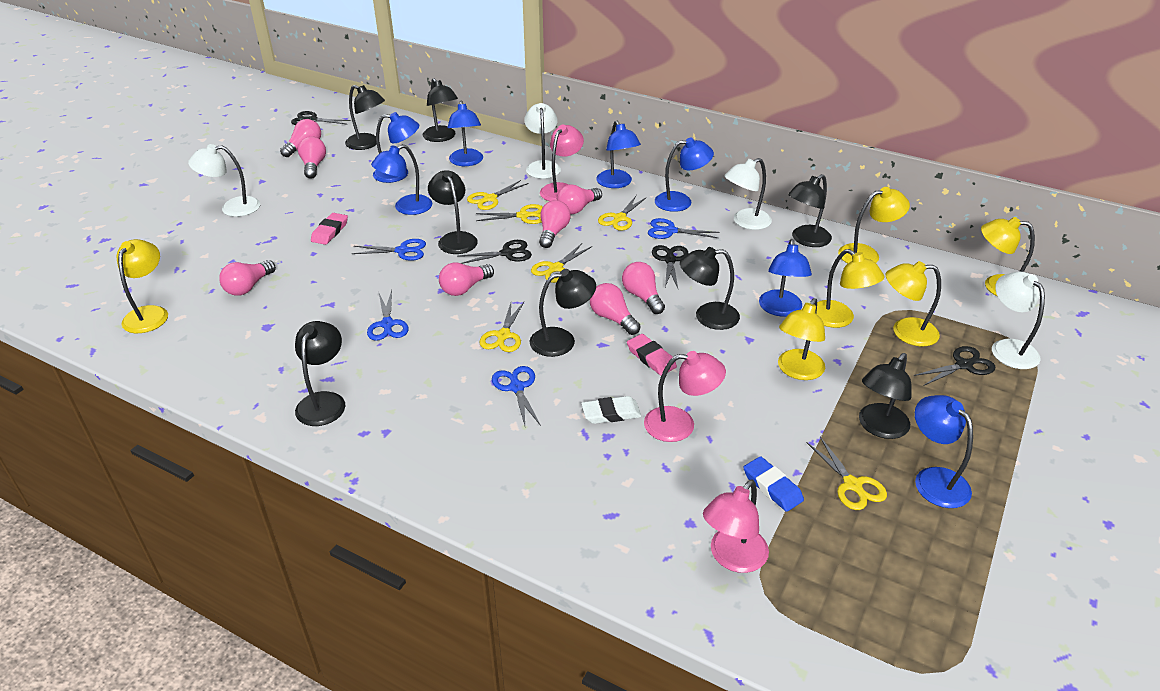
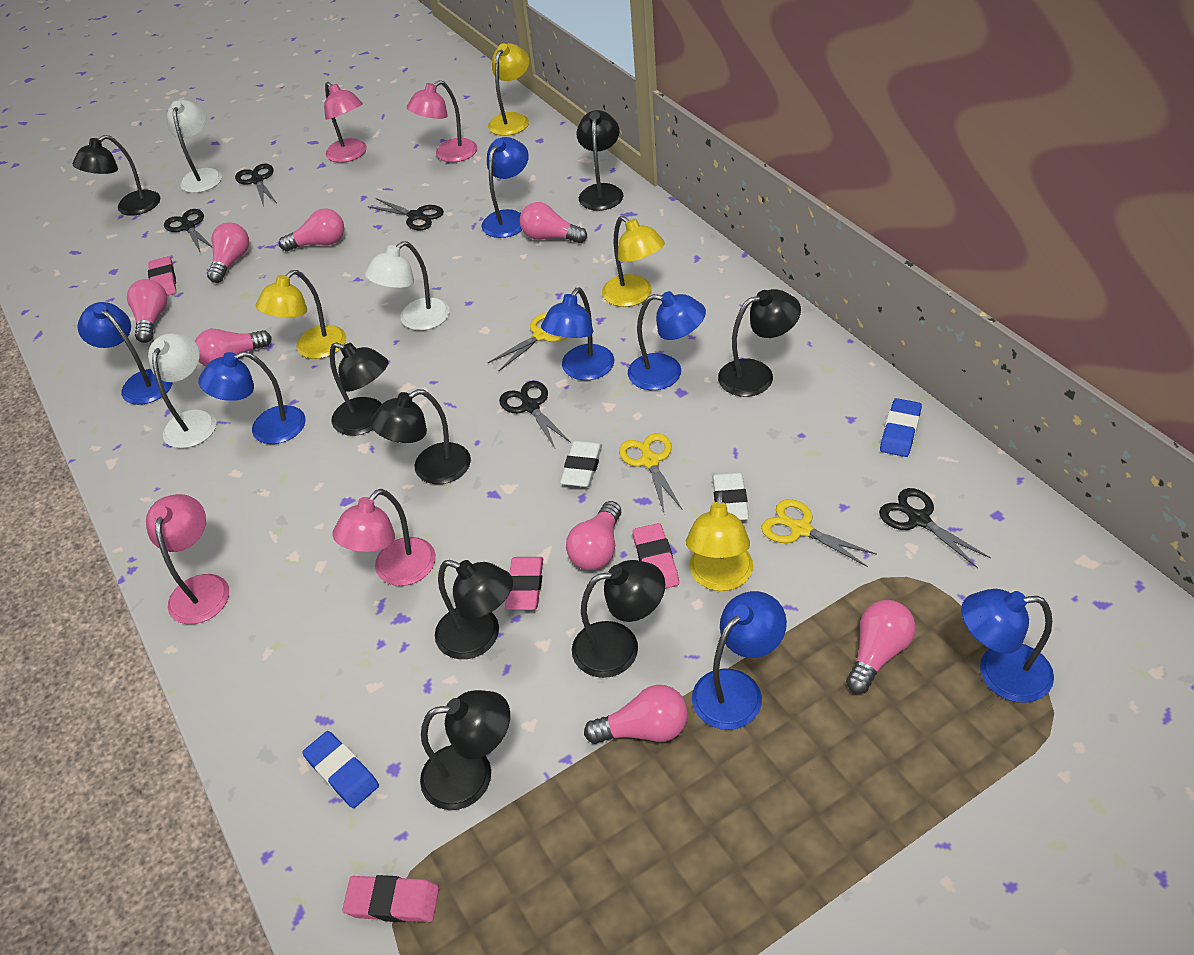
black scissors: [291,111,351,125] [457,240,532,264] [652,245,689,288] [914,346,995,385] = 4 -> [164,209,212,252] [235,163,277,207] [367,198,444,230] [499,381,571,448] [879,488,991,568] = 5
blue eraser: [743,456,804,512] = 1 -> [302,731,379,808] [880,398,922,457] = 2
blue scissors: [352,239,426,261] [367,290,409,341] [492,366,541,426] [648,218,719,239] = 4 -> none = 0
pink eraser: [311,213,348,245] [627,334,677,375] = 2 -> [148,256,176,296] [342,875,439,922] [505,557,543,610] [632,523,679,589] = 4
pink lamp: [540,125,584,201] [644,351,726,442] [703,479,769,573] = 3 -> [146,494,229,624] [324,82,367,163] [333,489,436,586] [407,80,477,162] = 4
white eraser: [581,396,641,424] = 1 -> [560,441,602,487] [712,472,749,520] = 2
white lamp: [188,144,260,217] [524,103,561,179] [725,158,772,230] [992,272,1045,369] = 4 -> [148,333,216,448] [167,100,222,193] [365,241,450,330] = 3
yellow lamp: [117,239,168,333] [778,298,825,380] [816,249,885,328] [838,187,910,263] [885,261,941,346] [981,217,1035,296] = 6 -> [256,270,346,359] [488,43,530,136] [602,216,665,307] [686,491,753,591] = 4
yellow scissors: [467,180,528,210] [476,204,543,224] [479,302,524,352] [531,243,592,283] [598,195,647,231] [806,437,887,510] = 6 -> [488,312,567,371] [619,433,683,512] [761,499,877,567] = 3

